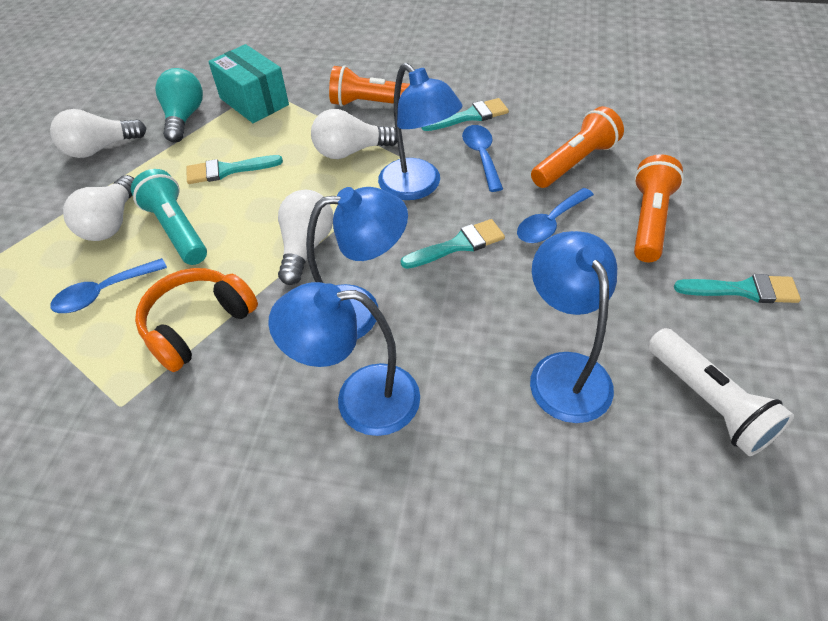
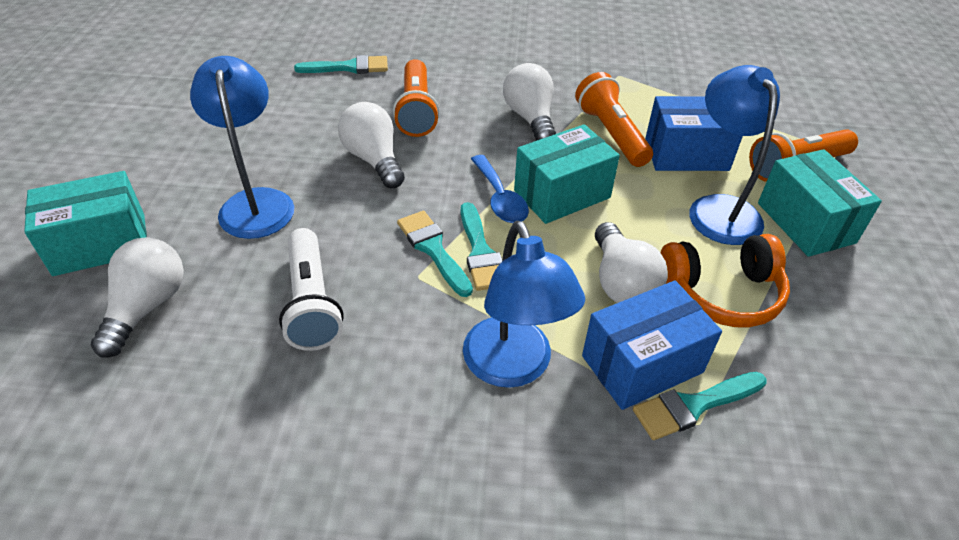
blue box: none = 0 -> [582,280,722,410] [645,96,743,171] = 2
blue lamp: [268,282,420,436] [306,187,408,339] [378,63,462,200] [530,231,617,423] = 4 -> [190,56,294,239] [463,221,585,388] [689,65,780,245] = 3
blue spoon: [50,258,167,313] [462,125,503,192] [517,188,594,243] = 3 -> [471,155,529,223] = 1
turquoise box: [208,44,289,123] = 1 -> [24,171,147,276] [514,124,620,224] [758,149,882,257] = 3
turquoise flashlight: [131,169,207,265] = 1 -> none = 0
turquoise light bulb: [155,68,203,142] = 1 -> none = 0

